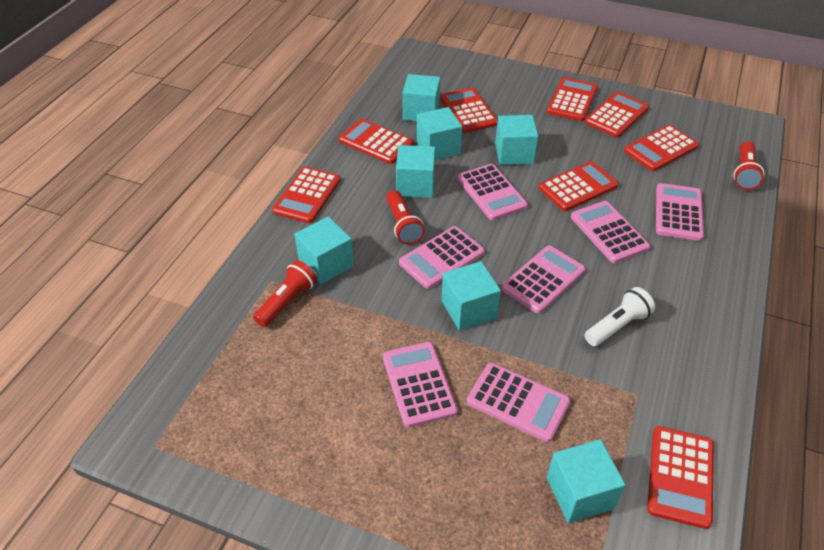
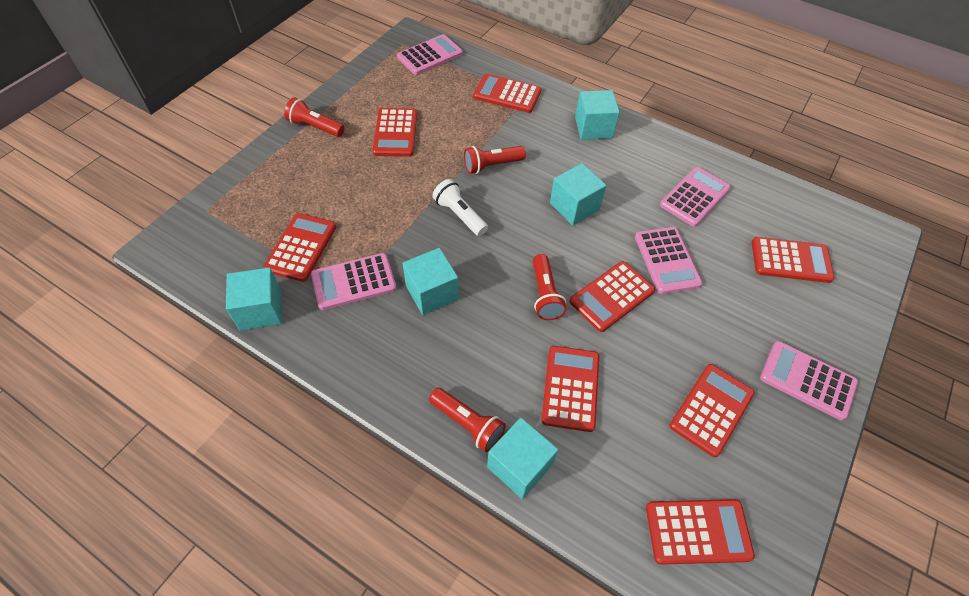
pink calculator: [383,342,458,428] [399,226,485,289] [457,164,528,220] [467,363,571,442] [502,246,585,314] [571,201,650,263] [656,183,704,241] = 7 -> [311,253,397,310] [397,34,463,75] [635,227,702,294] [660,167,731,227] [760,341,858,420] = 5
red flashlight: [253,260,317,327] [386,190,425,245] [733,141,765,190] = 3 -> [284,97,345,137] [429,388,506,452] [464,146,526,174] [533,254,567,320] = 4
turquoise cube: [295,217,354,284] [396,145,435,198] [403,74,440,121] [417,107,462,160] [442,261,501,331] [495,115,538,165] [547,439,625,523] = 7 -> [226,267,282,331] [402,248,459,315] [487,418,558,499] [550,163,607,225] [575,90,620,140] = 5

